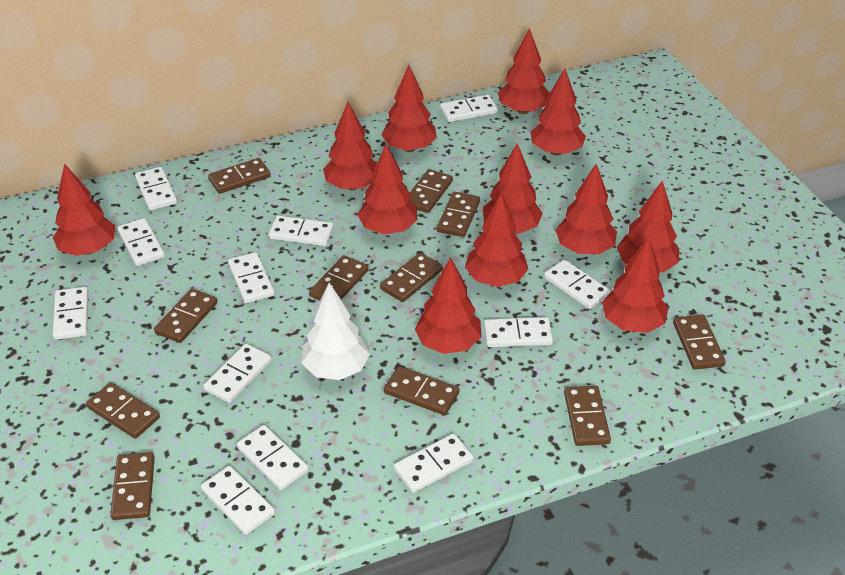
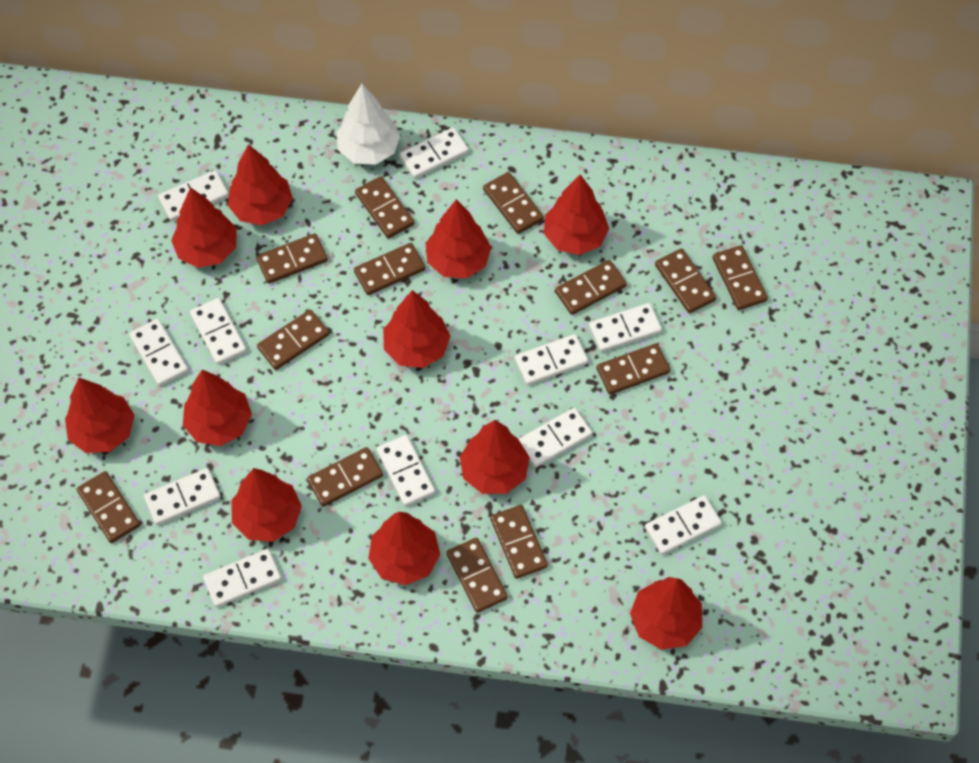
brown domino: [86,382,160,439] [110,452,155,520] [154,289,218,343] [208,158,271,194] [309,255,368,301] [380,253,443,302] [384,366,459,415] [409,169,453,213] [437,192,480,237] [564,385,611,446] [673,315,726,370] = 11 -> [76,471,140,543] [256,233,328,284] [257,310,329,370] [307,447,383,507] [354,243,426,295] [355,176,414,239] [446,537,508,613] [483,172,544,234] [490,505,548,579] [555,260,627,315] [597,343,670,395] [655,248,716,313] [713,245,768,310] = 13
red tree: [53,163,115,256] [323,102,377,190] [358,144,417,234] [381,65,437,152] [415,257,481,354] [465,194,528,287] [483,143,543,234] [498,28,549,114] [530,68,586,155] [556,164,617,254] [602,237,668,333] [617,181,679,272] = 12 -> [65,378,135,453] [171,187,237,268] [183,370,252,446] [228,144,293,225] [231,468,302,542] [368,512,440,585] [383,290,450,368] [426,199,491,278] [460,420,530,494] [544,174,609,255] [630,577,702,650] = 11
white domino: [53,287,89,340] [117,218,165,266] [135,167,177,211] [201,466,275,535] [203,343,272,403] [228,252,275,303] [237,425,309,490] [269,216,334,246] [394,433,474,493] [440,95,498,122] [484,317,553,347] [544,259,611,309] = 12 -> [129,319,188,386] [144,468,221,525] [158,170,229,221] [190,298,247,365] [203,549,281,607] [377,435,435,506] [400,127,469,179] [515,334,588,385] [519,408,593,467] [589,303,662,352] [645,495,722,555] = 11

